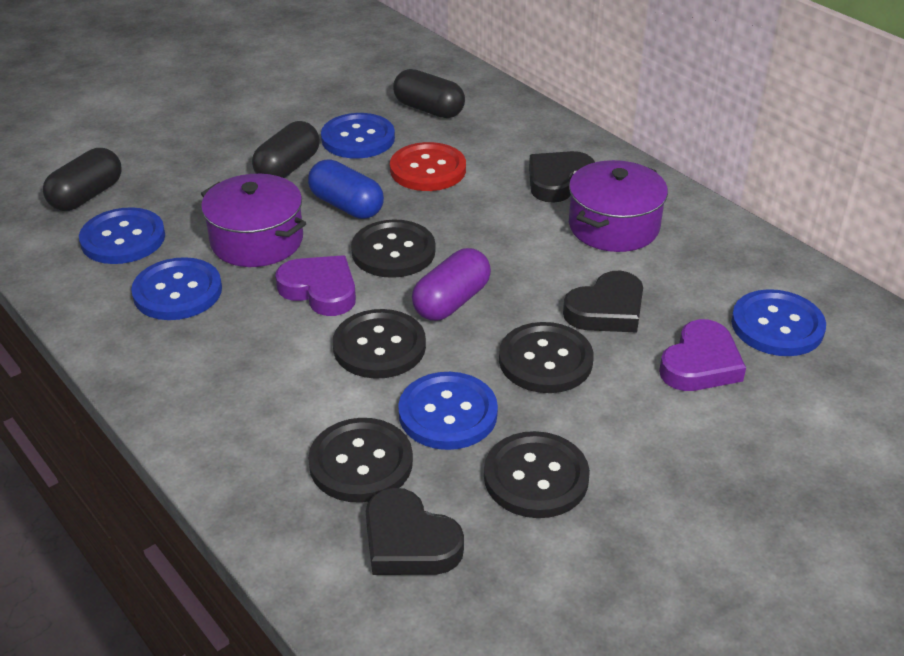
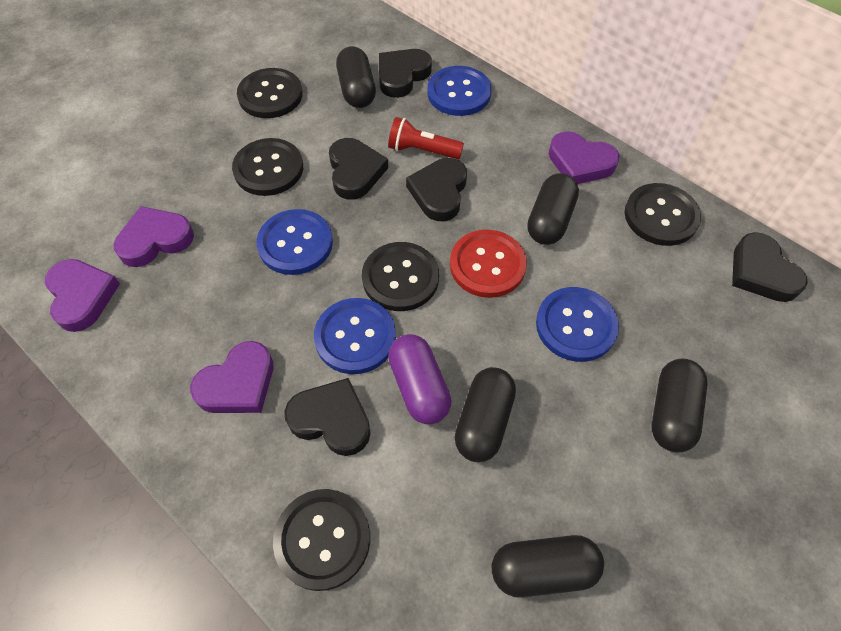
black capsule: [43,148,122,211] [252,121,320,178] [393,69,465,118] = 3 -> [336,46,376,108] [455,367,516,462] [492,535,604,598] [527,173,579,245] [652,359,708,452] = 5
black heart: [366,488,464,575] [529,151,595,203] [563,271,643,333] = 3 -> [284,378,371,456] [329,138,388,200] [379,49,432,98] [406,158,467,221] [732,232,808,302] = 5
blue button: [79,207,165,264] [131,257,222,320] [321,113,395,159] [398,372,498,450] [731,289,826,356] = 5 -> [256,209,333,275] [314,298,396,374] [428,66,492,116] [536,287,619,362] = 4
blue capsule: [308,159,384,219] = 1 -> none = 0
purple heart: [275,255,356,316] [659,319,746,391] = 2 -> [45,259,120,332] [113,206,194,267] [190,341,273,413] [549,131,620,184] = 4
purple pot: [201,174,306,267] [569,160,668,252] = 2 -> none = 0
red flashlight: none = 0 -> [388,117,464,159] = 1

